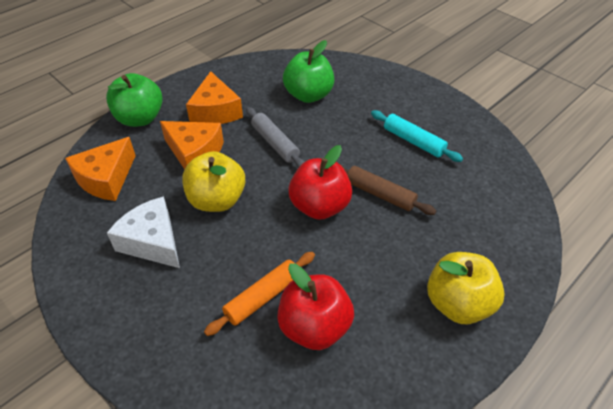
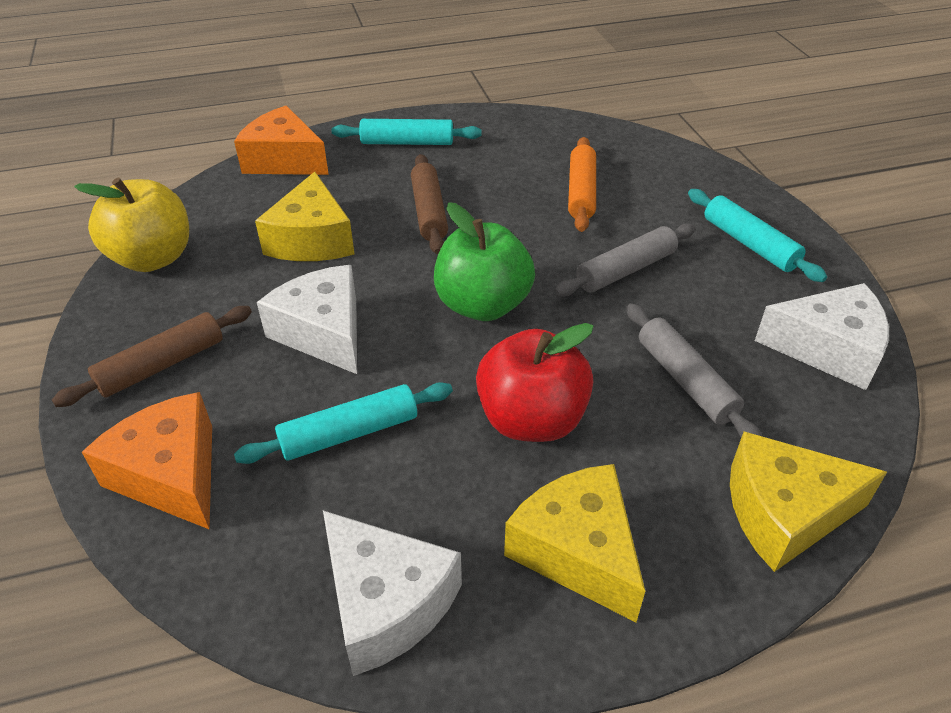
brown rolling pin: [340,164,436,215] = 1 -> [52,306,252,407] [411,154,448,254] = 2
green apple: [106,73,163,127] [283,40,334,103] = 2 -> [434,202,535,321] = 1
grey rolling pin: [246,107,305,168] = 1 -> [554,223,696,297] [626,303,761,437] = 2
orange cheese: [65,137,136,201] [160,121,224,170] [186,71,243,124] = 3 -> [82,392,212,529] [234,106,329,175] = 2
red apple: [277,263,354,350] [288,145,352,220] = 2 -> [476,323,594,442] = 1
turquoise rolling pin: [371,110,463,162] = 1 -> [234,382,453,464] [332,119,482,145] [688,189,827,282] = 3
white cheese: [107,196,180,268] = 1 -> [257,265,357,374] [323,510,462,676] [755,283,889,390] = 3
yellow apple: [182,151,245,212] [427,252,505,324] = 2 -> [74,177,189,272] = 1
yellow cheese: none = 0 -> [255,172,355,261] [504,464,645,622] [730,431,887,572] = 3

